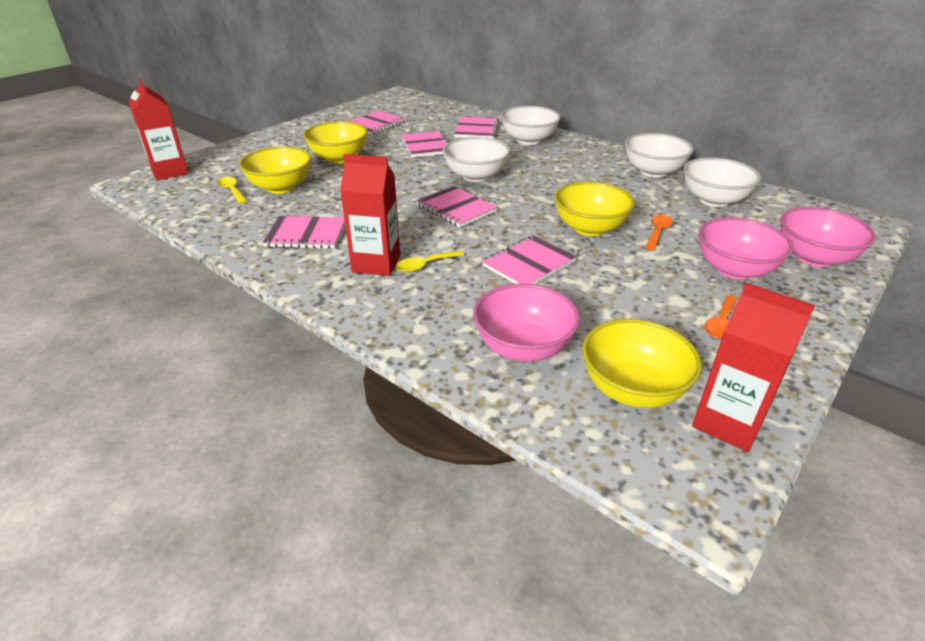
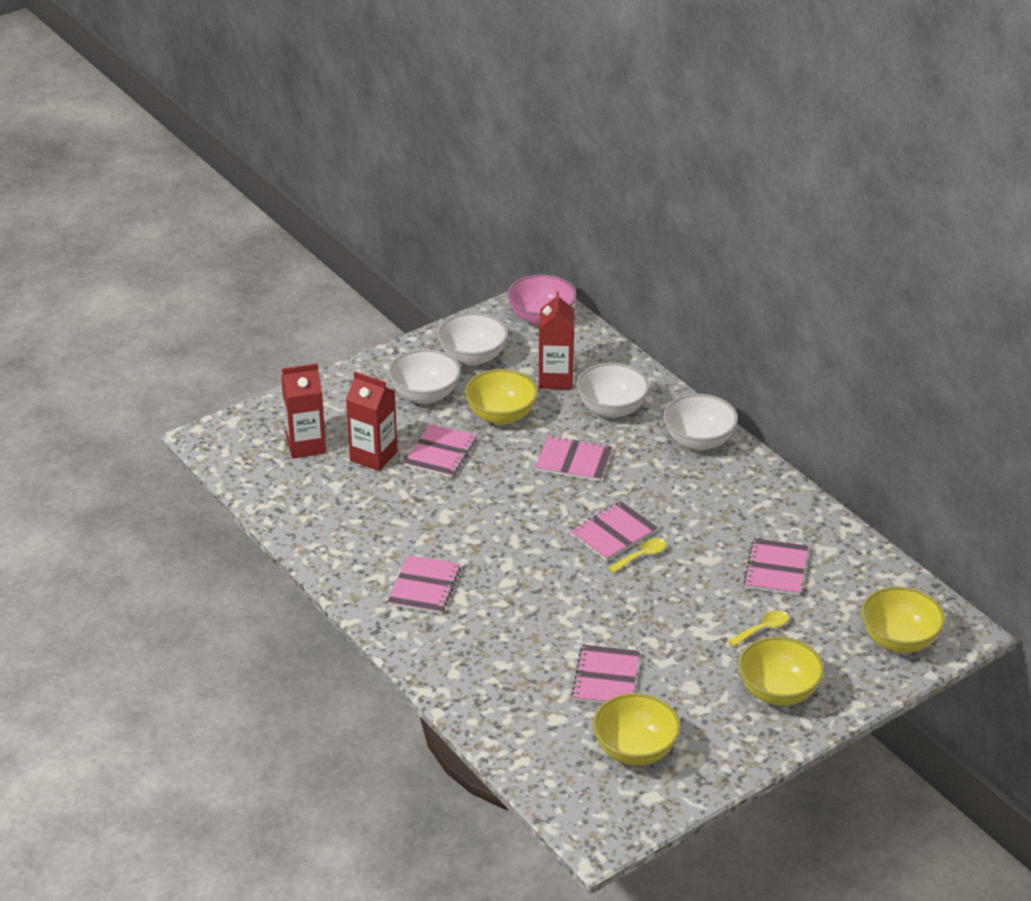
orange spoon: [645,214,673,250] [704,295,738,339] = 2 -> none = 0
pink bowl: [473,283,580,362] [698,217,793,280] [780,207,876,267] = 3 -> [507,274,576,326] = 1

